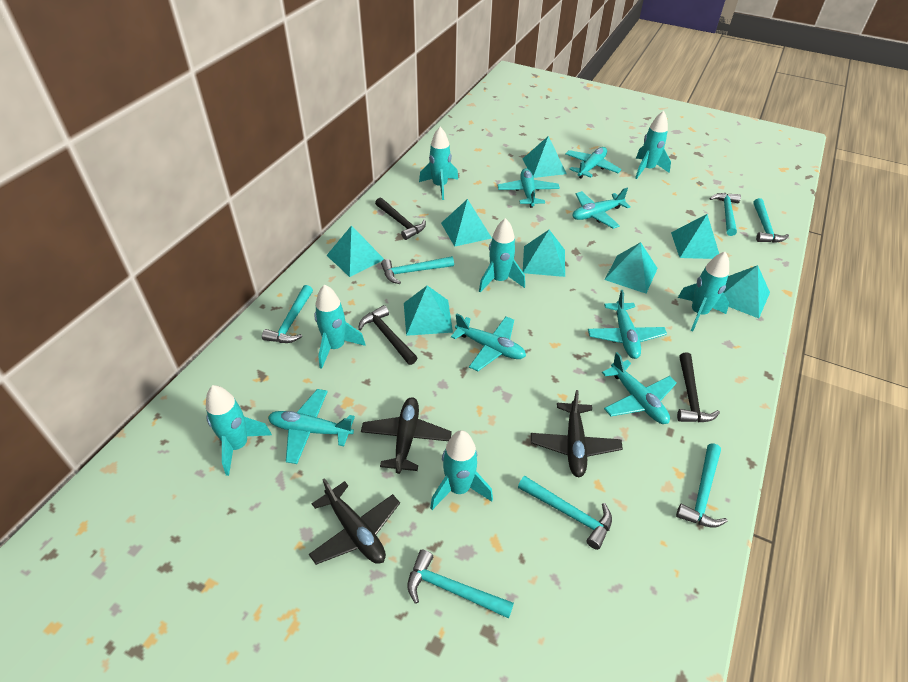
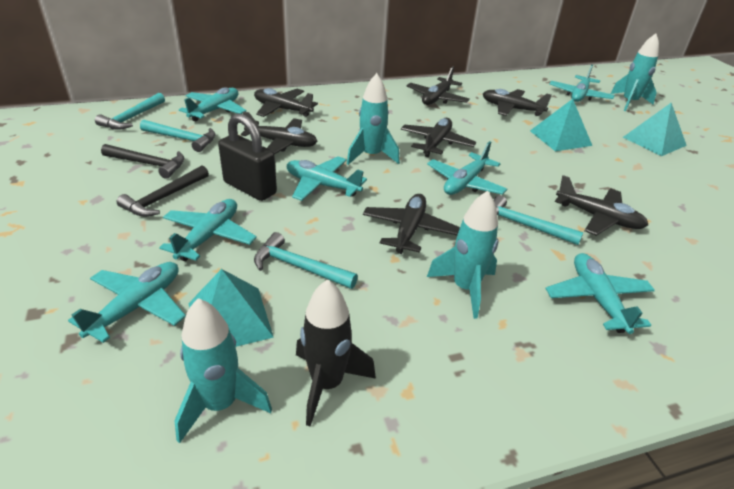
black hammer: [358,305,417,365] [375,198,426,240] [677,352,720,422] = 3 -> [101,144,184,179] [117,165,209,217] = 2
black padlock: none = 0 -> [218,113,277,201] = 1
black plane: [309,478,400,565] [361,397,452,474] [531,390,623,477] = 3 -> [241,112,318,155] [254,88,318,117] [363,194,460,254] [401,118,476,157] [406,66,470,105] [483,89,552,116] [555,175,648,236] = 7
black rocket: none = 0 -> [296,279,376,427] = 1
turquoise hammer: [262,285,313,343] [381,256,454,284] [407,549,514,619] [518,476,612,550] [676,444,728,528] [709,193,741,236] [753,198,789,243] = 7 -> [95,93,165,130] [140,120,216,152] [254,232,358,289] [494,195,584,245] = 4
turquoise pyramid: [326,225,384,277] [404,285,453,336] [441,199,492,247] [523,136,567,178] [523,230,565,277] [605,242,658,293] [671,214,719,259] [723,265,770,318] = 8 -> [188,269,274,347] [530,99,592,151] [623,103,687,156] = 3
turquoise rocket: [206,385,272,476] [314,284,366,369] [419,127,458,200] [430,430,493,510] [479,218,525,292] [635,111,671,179] [678,252,729,332] = 7 -> [174,298,272,443] [347,73,400,165] [427,191,499,319] [611,33,659,111] = 4

